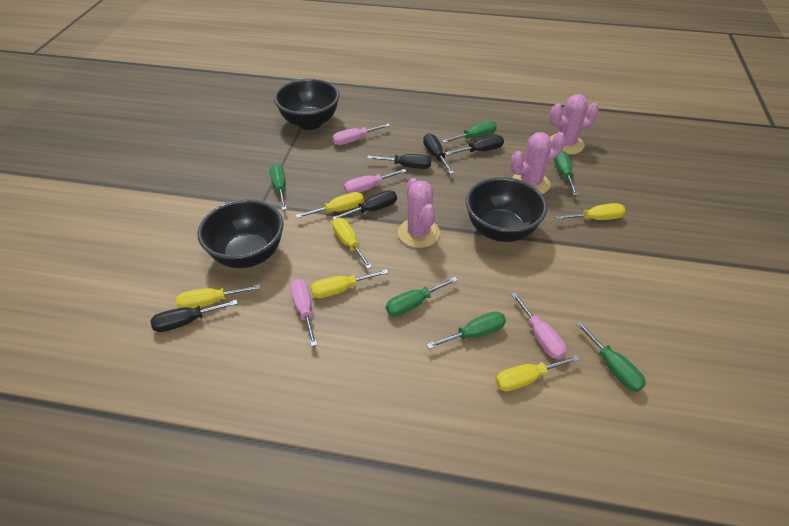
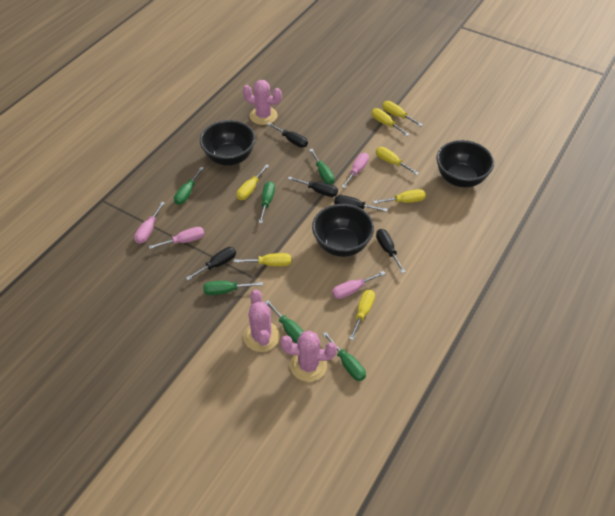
yellow screwdriver: [176,284,260,308] [296,192,364,218] [310,269,389,298] [332,218,372,269] [495,355,580,391] [555,203,626,220] = 6 -> [234,253,291,266] [237,164,269,200] [349,290,375,340] [371,108,410,136] [373,189,426,204] [376,147,419,175] [382,101,423,126] = 7

